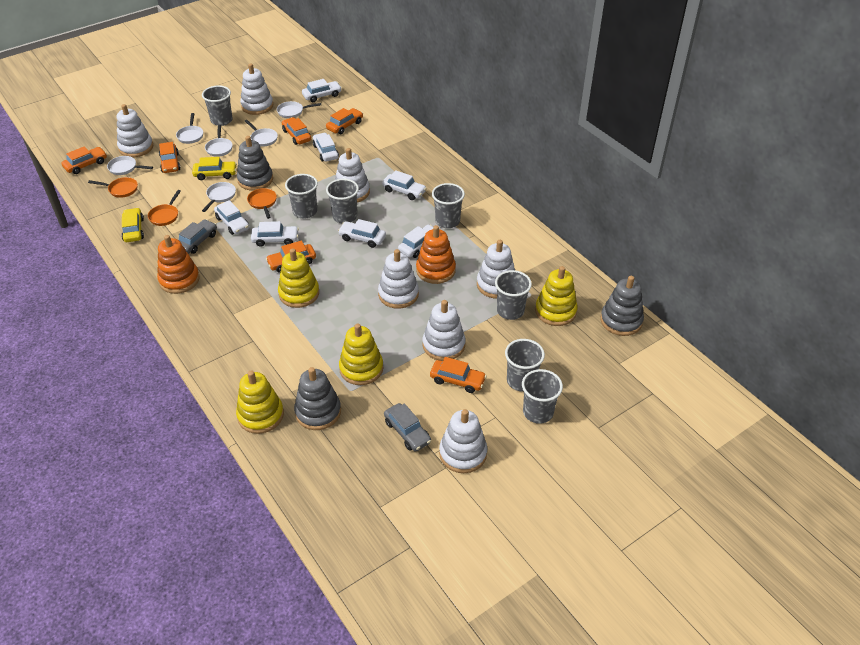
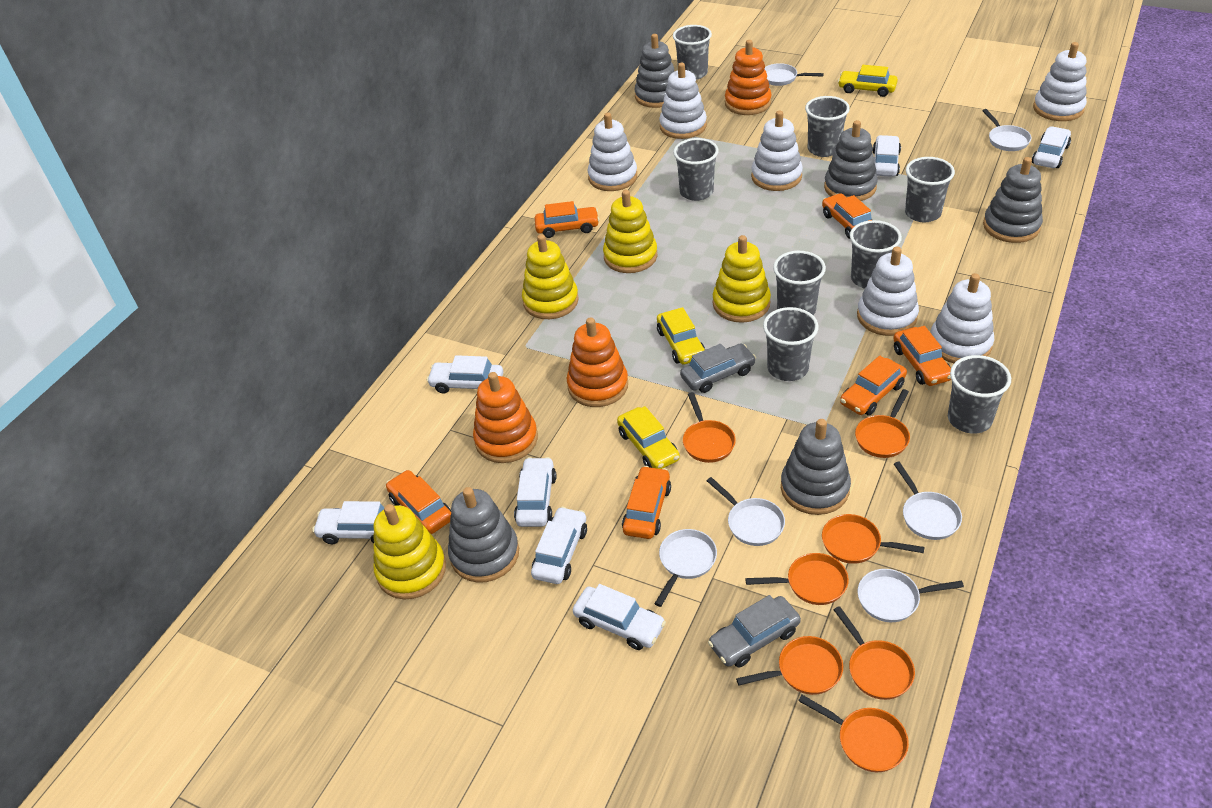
grey cup: [202,85,233,126] [285,174,318,219] [326,179,359,223] [432,183,465,228] [495,270,532,320] [505,339,545,392] [522,369,563,424] = 7 -> [673,25,712,80] [673,138,719,201] [763,307,819,381] [773,251,826,315] [805,96,850,157] [850,220,902,289] [905,157,955,222] [948,355,1011,433] = 8
grey stacking toy: [237,136,273,191] [294,367,341,430] [600,276,644,336] = 3 -> [448,487,519,583] [634,34,675,108] [781,419,851,515] [824,120,878,201] [983,157,1043,243] = 5
orange pan: [88,177,138,198] [148,190,181,226] [247,188,277,219] = 3 -> [683,392,736,463] [736,636,843,695] [745,553,849,605] [798,695,909,772] [822,514,925,564] [834,606,915,700] [855,389,910,458] = 7
orange stacking toy: [157,235,200,294] [416,225,456,284] = 2 -> [473,372,538,463] [566,317,628,407] [725,40,771,115] = 3
white stacking toy: [117,104,153,157] [240,63,273,115] [335,148,370,203] [378,249,419,309] [423,300,466,361] [439,409,487,473] [477,240,515,299] = 7 -> [588,113,637,191] [659,63,707,139] [751,111,803,191] [857,247,919,336] [931,273,994,363] [1033,42,1087,121] = 6
yellow car: [121,208,144,242] [192,157,237,180] = 2 -> [617,406,680,469] [657,307,705,365] [838,65,898,97] = 3

